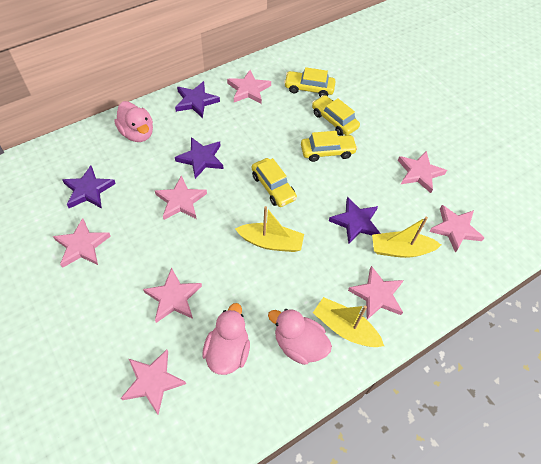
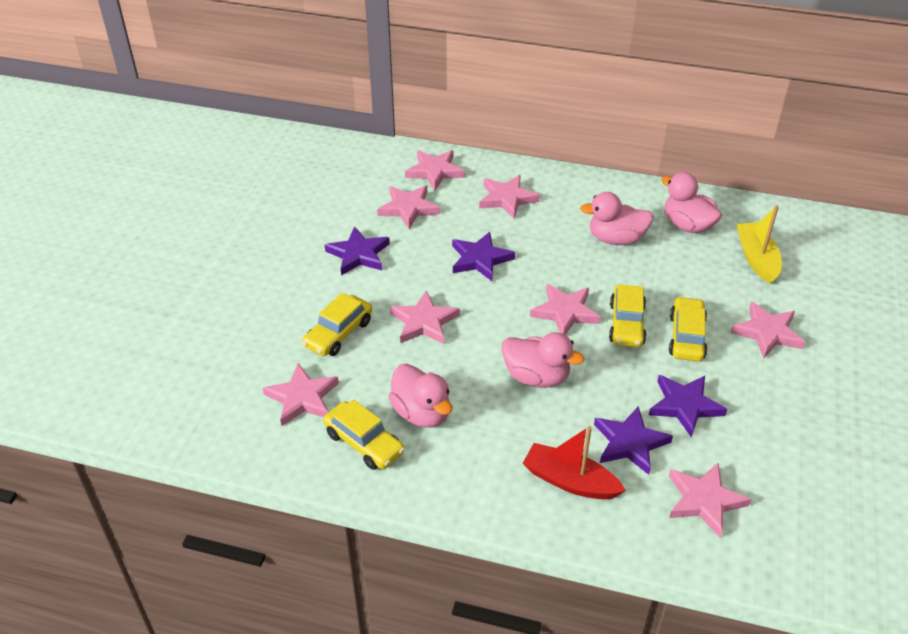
pink duck: [114,101,153,142] [202,303,250,375] [268,309,332,365] = 3 -> [389,364,452,428] [501,332,584,388] [580,192,654,245] [661,172,722,233] = 4
red boat: none = 0 -> [523,426,626,499] = 1
yellow boat: [235,206,304,252] [313,297,384,347] [372,217,441,258] = 3 -> [736,205,782,283] = 1

